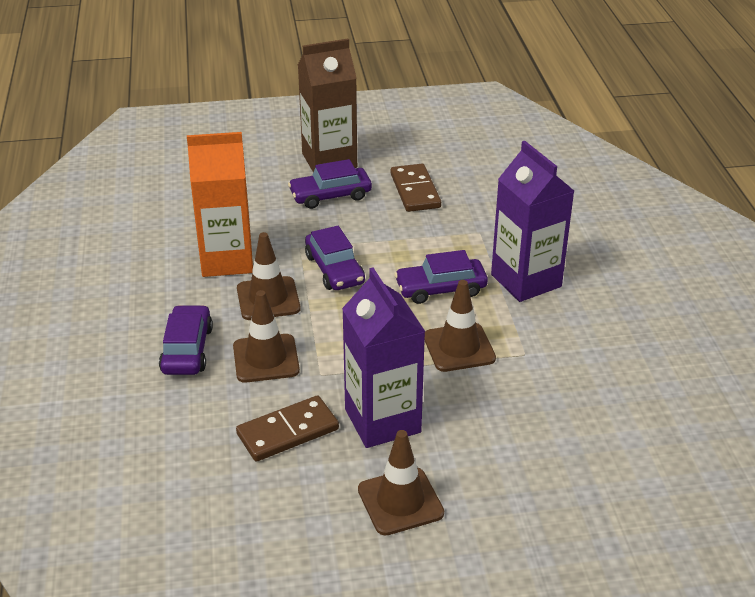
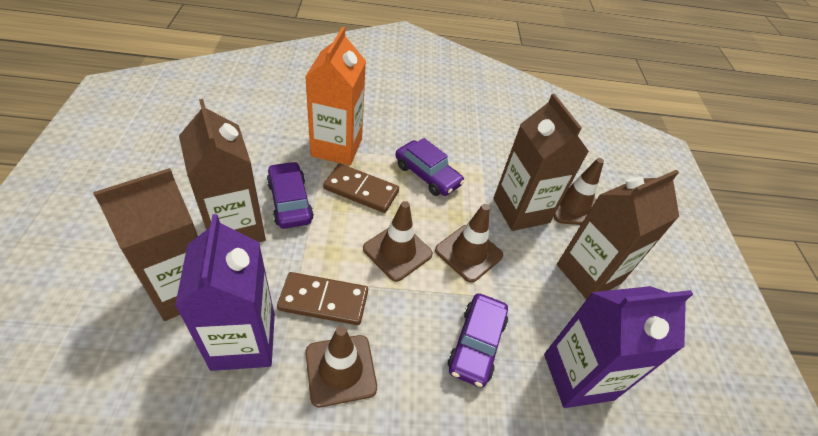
brown carton: [298,39,357,172] = 1 -> [93,168,198,321] [179,99,266,242] [493,94,589,231] [557,170,679,300] = 4
purple car: [159,305,213,375] [288,159,372,209] [305,226,365,290] [394,250,488,304] = 4 -> [267,161,314,229] [395,138,464,196] [448,293,508,388] = 3

